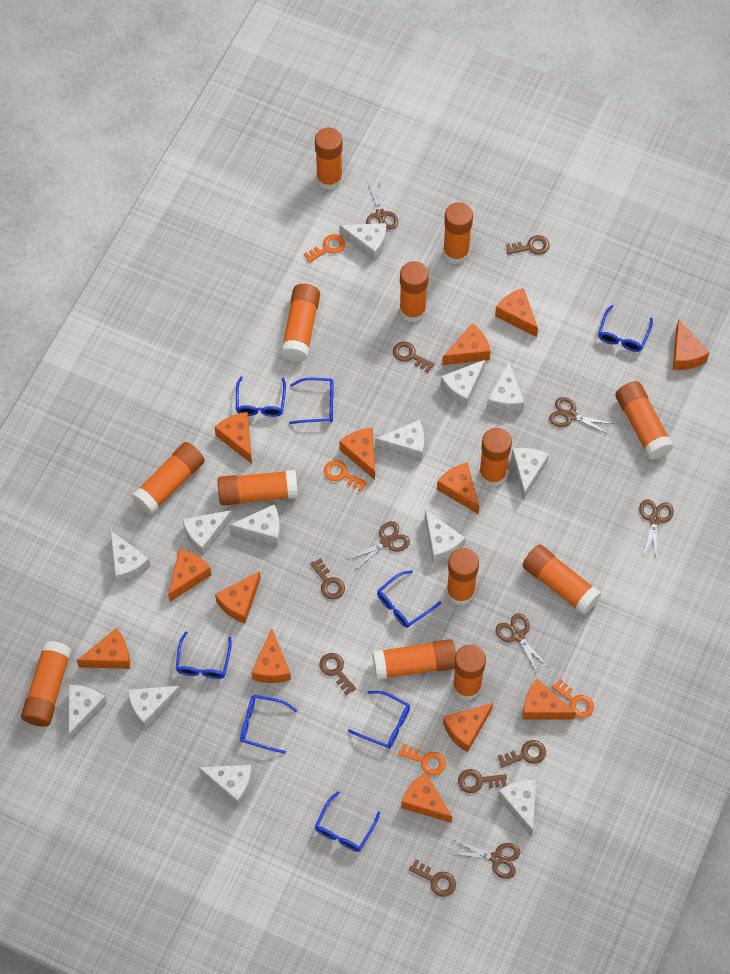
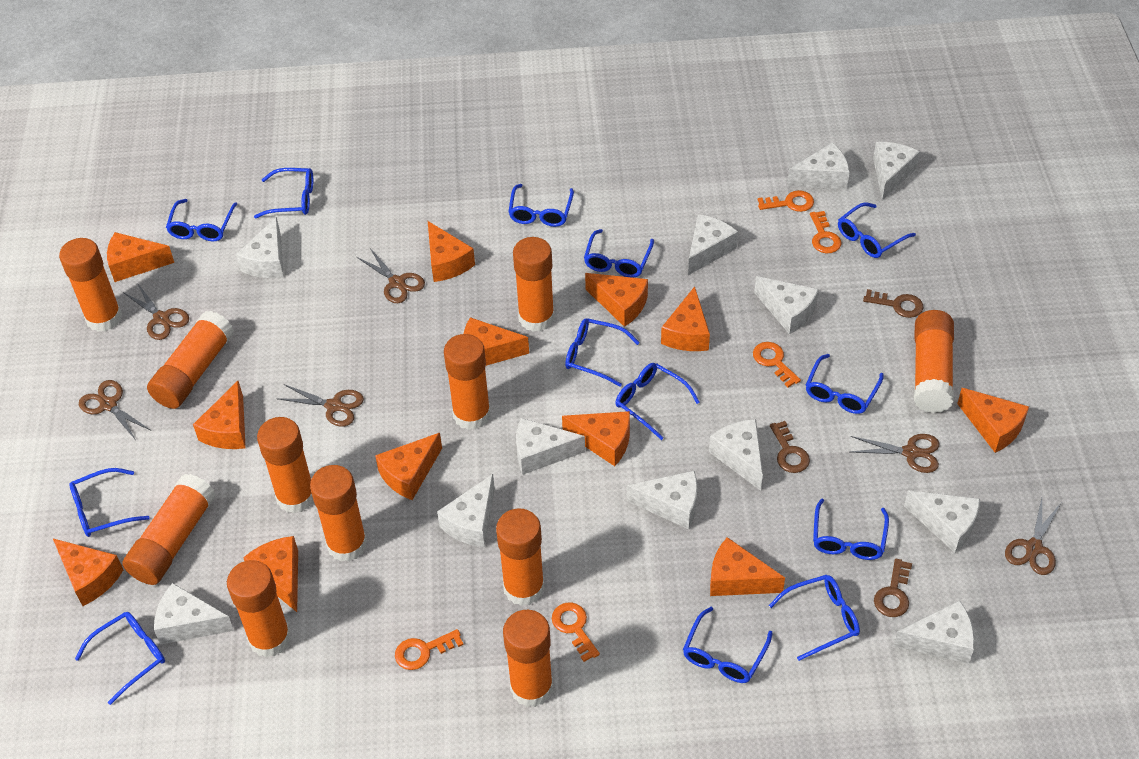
blue glasses: [176,631,232,679] [236,376,286,417] [240,695,297,754] [289,378,334,424] [315,791,380,852] [348,691,410,749] [377,570,441,628] [598,305,653,352] = 8 -> [69,468,150,537] [75,612,165,705] [166,199,237,241] [254,168,313,218] [508,184,574,227] [565,318,640,387] [584,229,654,278] [615,363,700,440] [683,607,773,683] [768,575,860,661] [806,354,884,414] [813,498,889,560] [838,202,916,258] = 13
brown key: [310,558,345,600] [320,653,356,695] [393,341,434,373] [409,860,456,897] [458,769,507,793] [498,740,546,768] [506,235,550,255] = 7 -> [770,421,810,473] [863,289,923,318] [874,559,912,617] = 3
orange cheese: [77,628,130,669] [168,549,212,602] [215,412,252,464] [215,571,261,623] [252,628,291,683] [339,428,375,480] [401,772,452,823] [437,462,479,514] [442,323,491,365] [443,703,493,752] [495,288,538,337] [522,679,576,720] [673,319,709,370] = 13 -> [53,539,123,606] [107,232,174,282] [193,381,246,449] [243,536,298,612] [375,433,442,500] [428,221,475,282] [464,317,529,366] [562,411,630,466] [585,273,648,327] [661,286,710,351] [710,537,785,596] [957,388,1029,453] = 12
orange glue stick: [21,641,72,727] [132,442,205,515] [218,470,298,506] [281,284,320,362] [315,127,343,190] [373,639,456,680] [399,261,429,322] [443,202,473,264] [447,548,479,605] [453,644,486,700] [479,428,512,487] [522,545,602,615] [615,381,674,460] = 13 -> [59,238,122,332] [122,474,216,585] [147,311,234,409] [227,560,291,658] [257,417,314,514] [310,465,367,562] [444,334,491,430] [496,508,545,606] [503,610,553,707] [513,237,554,332] [914,310,954,413] = 11
orange key: [304,234,345,263] [324,460,367,491] [398,744,446,775] [552,679,594,718] = 4 -> [395,629,464,670] [552,602,600,662] [753,342,801,387] [758,190,814,212] [810,211,841,253] = 5
white cheese: [69,685,107,740] [111,531,150,584] [128,686,181,729] [182,510,233,556] [198,765,252,807] [229,504,280,546] [339,223,386,261] [375,420,424,461] [425,510,465,563] [441,360,485,408] [487,362,524,413] [498,780,536,837] [511,448,549,501] = 13 -> [154,583,234,645] [236,217,284,278] [437,474,495,547] [516,418,585,475] [627,471,697,529] [688,214,738,275] [709,419,763,491] [754,276,819,334] [787,143,849,189] [873,142,920,200] [894,600,975,664] [904,491,980,553] = 12

